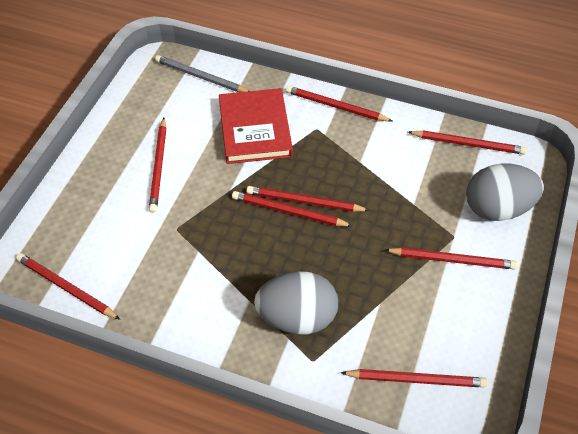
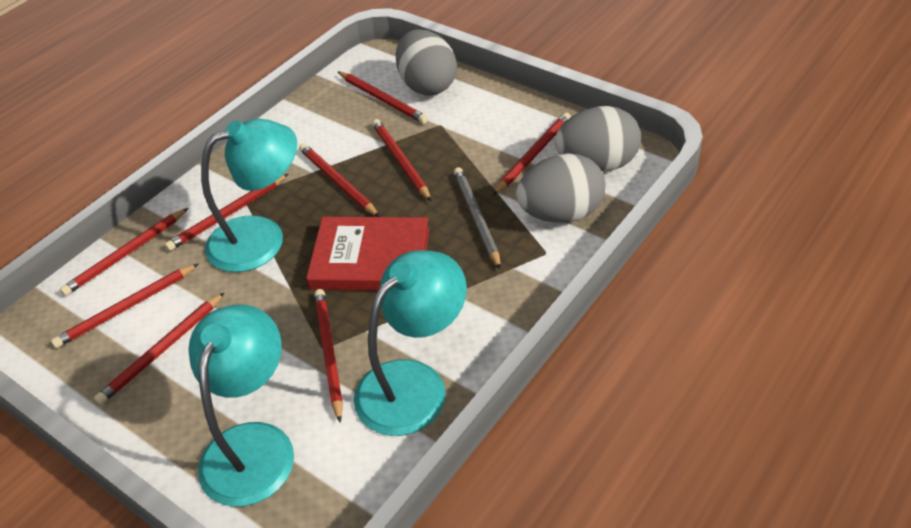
grey egg: [254,271,338,334] [466,164,544,221] = 2 -> [396,29,457,96] [516,154,605,222] [555,106,641,171] = 3
red pencil: [16,253,120,320] [149,118,166,213] [232,191,352,227] [247,186,370,212] [286,86,392,121] [341,369,488,388] [385,247,517,270] [408,130,527,155] = 8 -> [51,263,199,348] [60,208,188,296] [94,292,225,405] [165,174,288,251] [299,143,380,217] [314,289,343,422] [337,71,428,124] [372,119,431,201] [493,112,571,195] = 9
turquoise lamp: none = 0 -> [189,304,294,506] [201,119,297,272] [354,250,467,436] = 3

